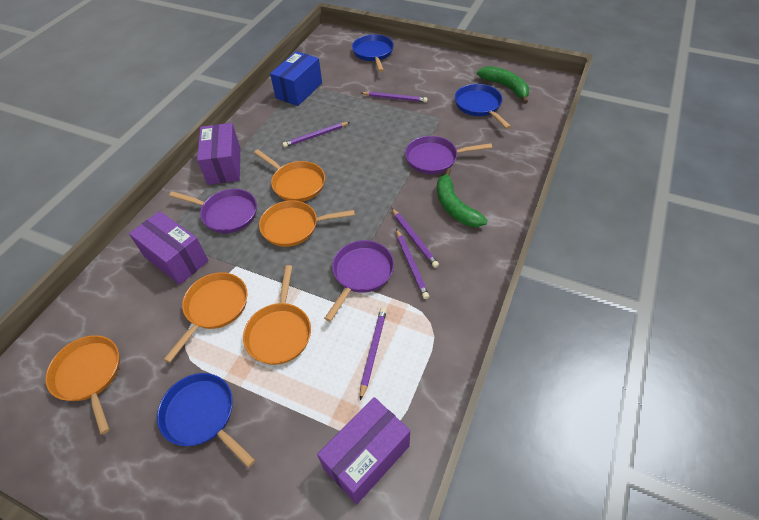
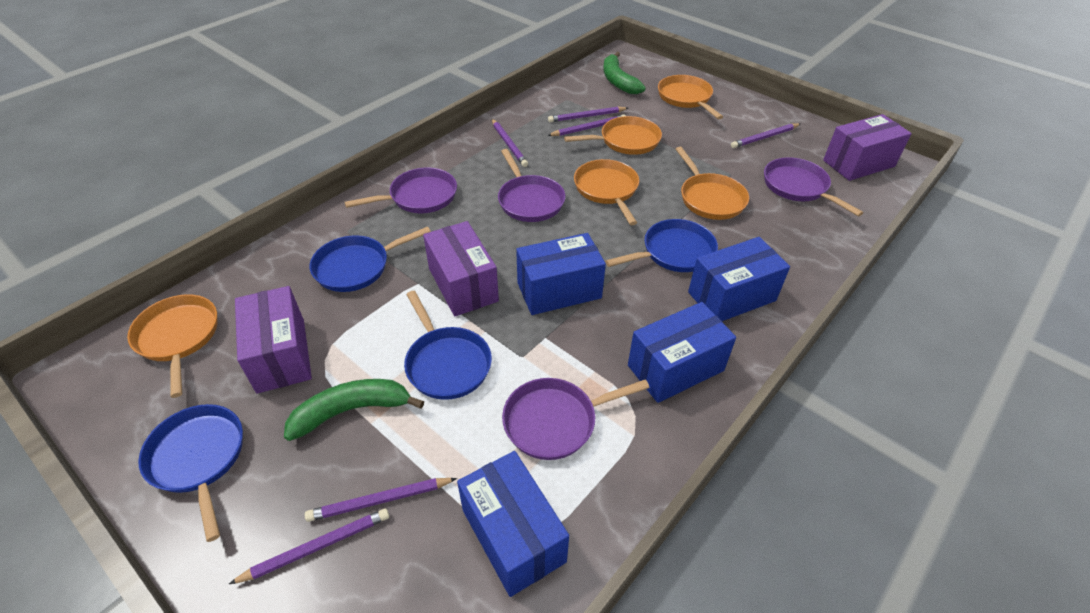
blue box: [270,51,322,106] = 1 -> [457,451,569,597] [516,233,606,315] [628,302,736,403] [688,237,790,321] = 4
blue pan: [157,373,255,468] [352,34,394,72] [455,84,511,129] = 3 -> [138,404,243,542] [310,226,431,292] [404,291,492,400] [605,219,718,272] = 4
purple pan: [169,189,257,233] [324,240,394,322] [405,136,492,174] = 3 -> [345,168,457,213] [498,149,565,222] [502,378,650,460] [764,157,863,216] = 4
purple pencil: [282,122,350,147] [360,307,387,401] [361,91,428,102] [392,208,439,268] [396,229,429,299] = 5 -> [229,508,389,584] [305,478,457,522] [492,119,528,167] [547,115,626,136] [548,107,628,122] [731,123,800,148] = 6

